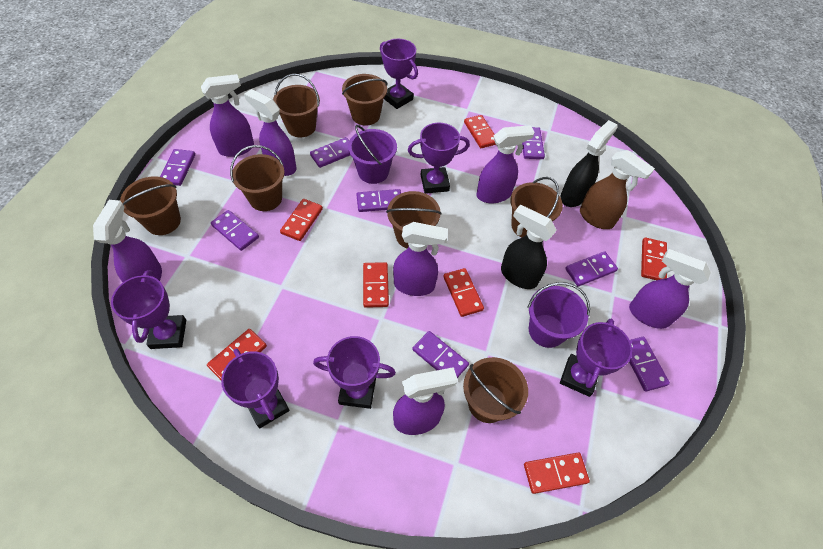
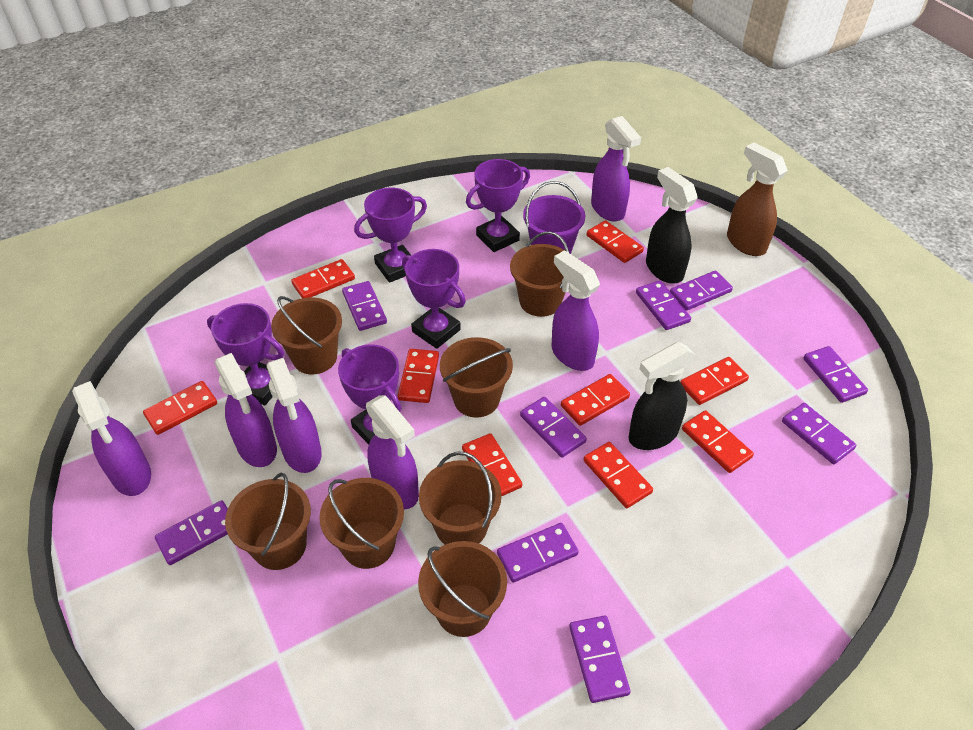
purple bucket: [348,125,397,184] [527,282,590,348] = 2 -> [523,181,585,254] = 1
purple domino: [160,149,195,186] [211,210,259,251] [310,137,350,168] [356,189,401,212] [412,331,469,378] [522,127,545,159] [565,251,618,287] [629,337,670,392] = 8 -> [155,500,228,565] [342,281,387,331] [497,523,579,582] [520,397,587,458] [569,615,631,703] [636,280,691,330] [670,271,733,311] [782,403,856,464] [803,346,868,403] = 9
purple spray bottle: [93,200,162,282] [201,74,254,157] [244,89,296,176] [393,222,448,296] [393,367,458,435] [476,125,535,203] [629,249,711,329] = 7 -> [72,381,151,496] [215,353,277,467] [266,358,322,473] [366,395,419,509] [552,250,600,371] [591,116,641,221] = 6
purple trophy: [111,270,186,349] [221,349,290,428] [313,336,396,409] [380,39,418,109] [408,123,470,194] [560,319,632,397] = 6 -> [207,303,284,406] [338,344,401,444] [354,187,427,283] [402,249,466,349] [466,159,530,252] = 5
red domino: [207,329,267,380] [280,199,323,241] [363,262,389,308] [443,268,484,317] [464,115,496,148] [524,453,590,494] [641,238,667,280] = 7 -> [143,381,217,435] [291,259,355,298] [398,349,439,403] [462,433,522,496] [561,374,630,426] [583,442,653,508] [587,220,644,263] [680,357,749,405] [682,410,754,473] = 9

